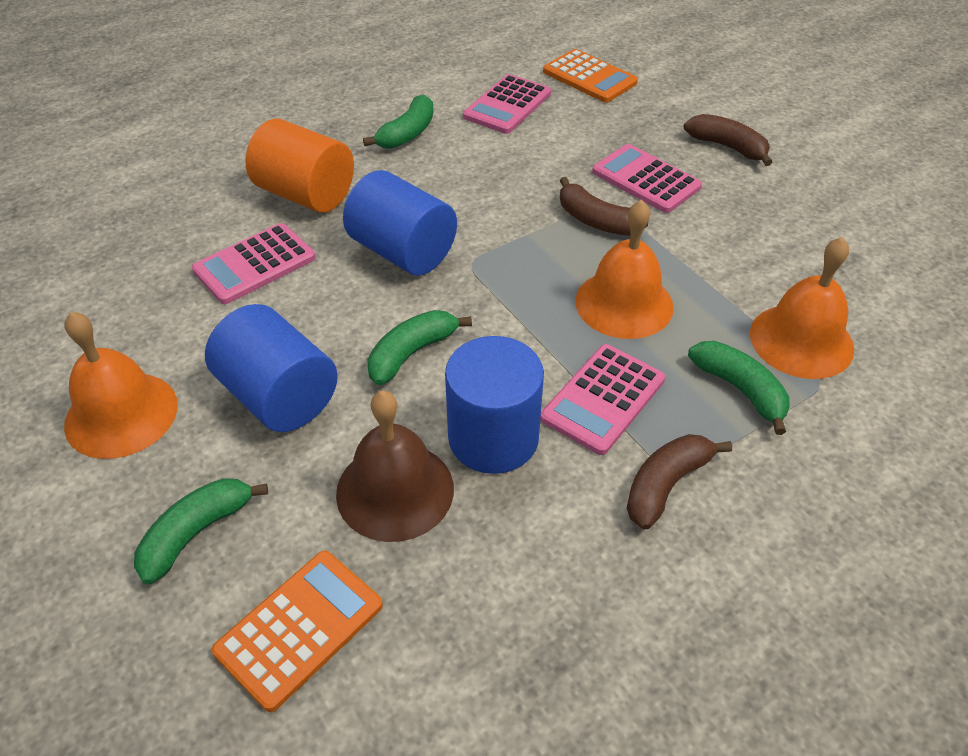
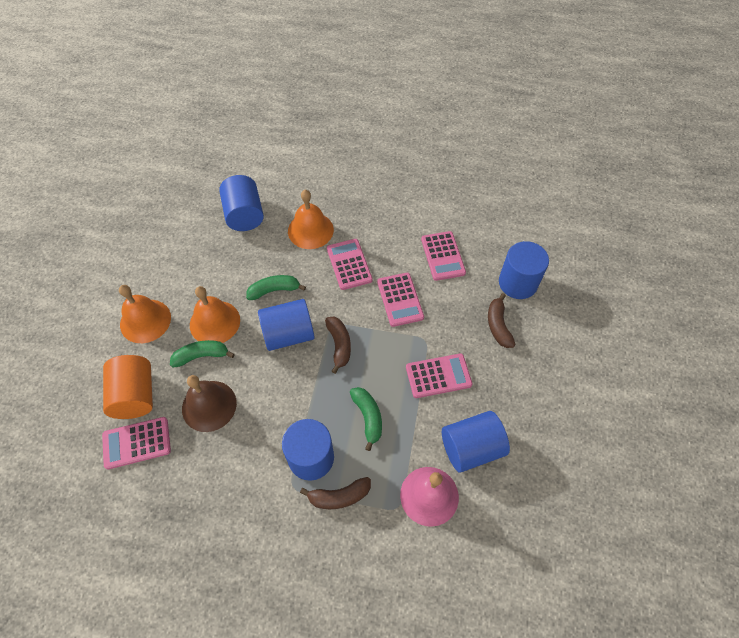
blue cylinder: [205,304,338,432] [343,170,457,276] [445,336,544,474] = 3 -> [219,175,264,231] [258,299,315,351] [282,419,334,481] [442,411,510,473] [499,241,549,299] = 5
green banana: [134,478,268,584] [363,94,433,149] [367,310,472,385] [688,341,789,435] = 4 -> [170,340,235,368] [246,275,306,300] [350,387,382,451] = 3
orange calculator: [212,551,383,712] [543,49,638,103] = 2 -> none = 0
pink bell: none = 0 -> [400,467,459,527] = 1
pink calculator: [192,223,316,304] [463,74,551,134] [540,344,665,455] [592,144,702,213] = 4 -> [102,417,171,469] [327,239,373,290] [377,273,424,327] [406,353,472,398] [421,231,466,281] = 5

